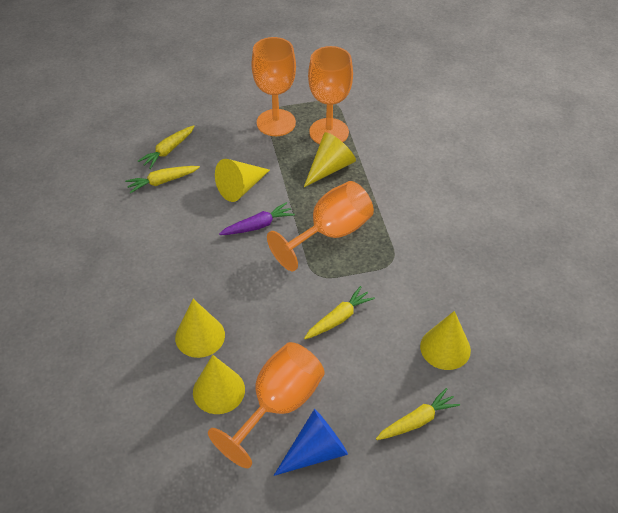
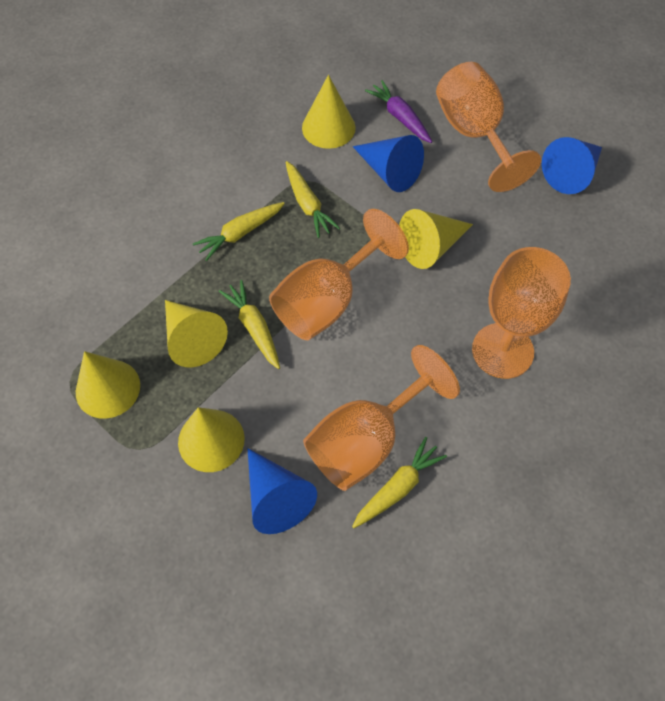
blue cone: [274,409,348,476] = 1 -> [247,448,317,534] [353,135,424,192] [542,137,602,194] = 3

